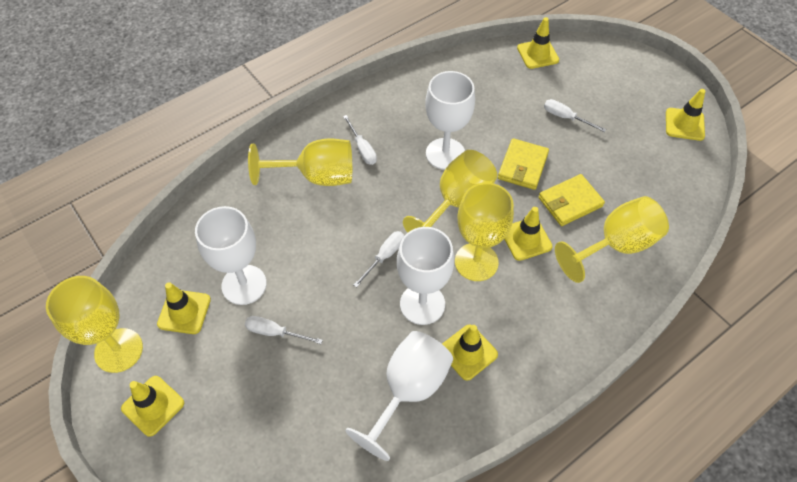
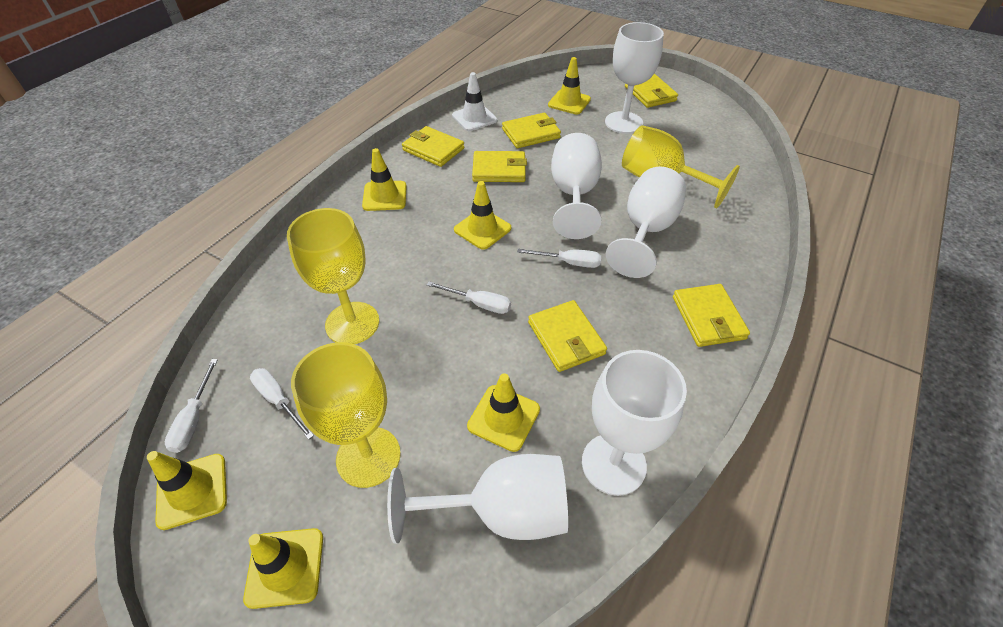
white goblet: [195,206,267,305] [345,331,453,461] [397,227,454,325] [425,71,475,170] = 4 -> [387,454,568,544] [551,133,602,239] [582,350,687,496] [605,22,664,134] [606,167,686,278] = 5
white traffic cone: none = 0 -> [452,72,497,131] = 1
yellow goblet: [46,276,143,373] [248,139,352,186] [403,150,497,233] [455,183,514,281] [555,196,669,283] = 5 -> [287,208,379,344] [291,342,401,488] [622,125,740,209] = 3
yellow wallet: [498,138,549,190] [539,174,605,226] = 2 -> [402,126,465,167] [472,151,527,182] [502,113,561,148] [528,300,607,372] [625,74,678,108] [673,284,750,347] = 6

